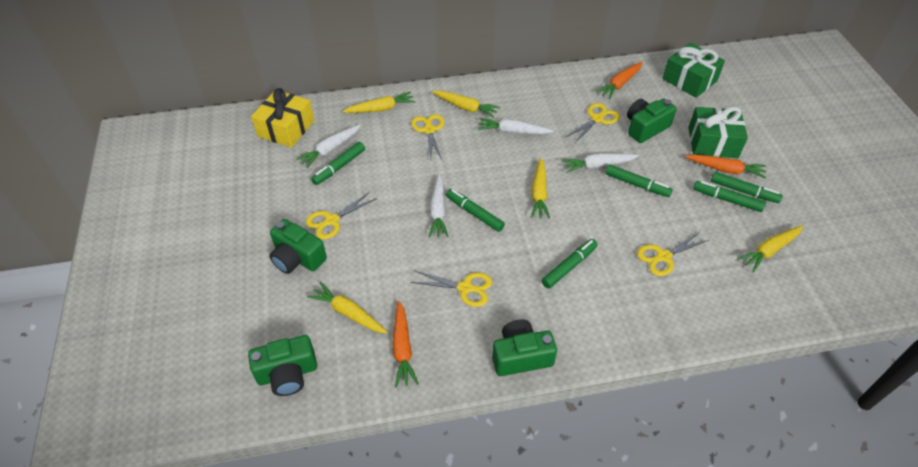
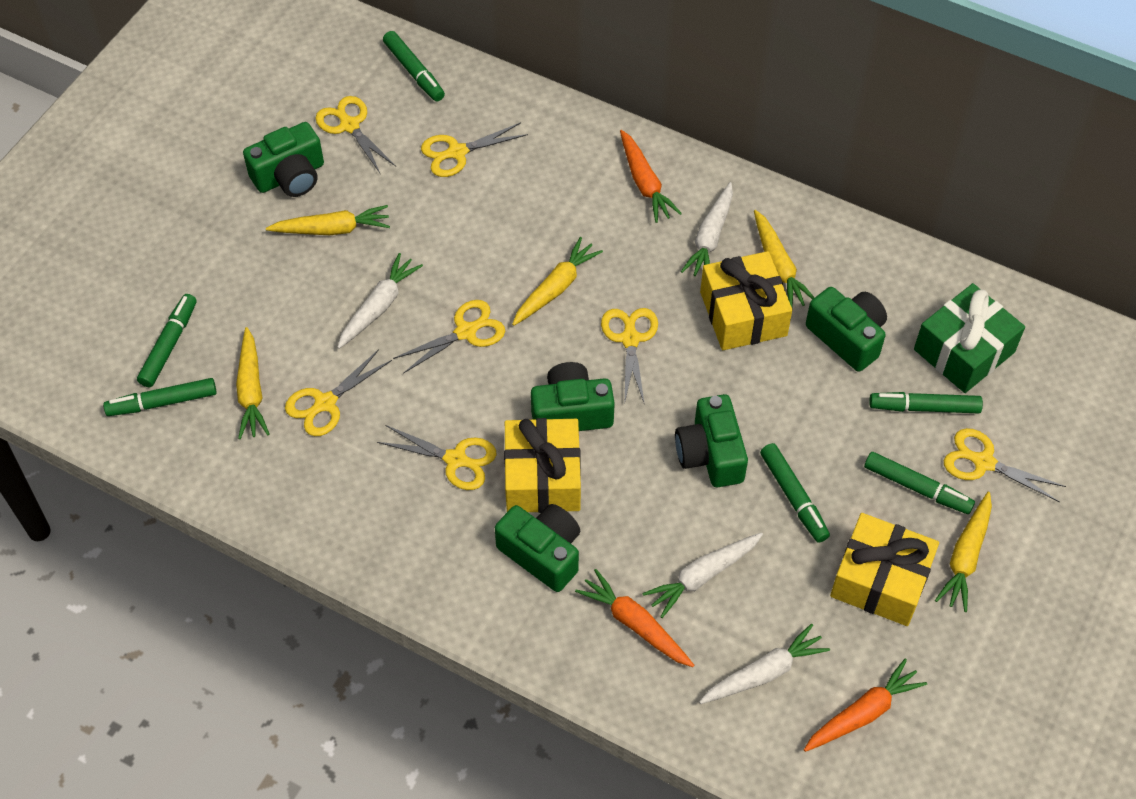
green camera: [248,335,317,396] [269,219,327,274] [492,319,557,376] [627,99,677,143] = 4 -> [243,122,324,197] [495,504,580,592] [531,362,615,431] [675,394,748,487] [806,287,887,372] = 5
green gift: [662,43,725,98] [688,107,748,158] = 2 -> [914,283,1025,393] = 1
yellow gift: [251,88,314,148] = 1 -> [504,418,581,513] [700,251,792,350] [830,513,939,626] = 3
yellow scissors: [306,192,377,239] [411,114,444,160] [411,271,492,307] [566,103,619,144] [637,232,709,276] = 5 -> [285,349,392,436] [315,96,396,173] [377,425,496,490] [393,300,505,374] [421,122,528,177] [601,308,658,405] [944,428,1066,502] = 7

